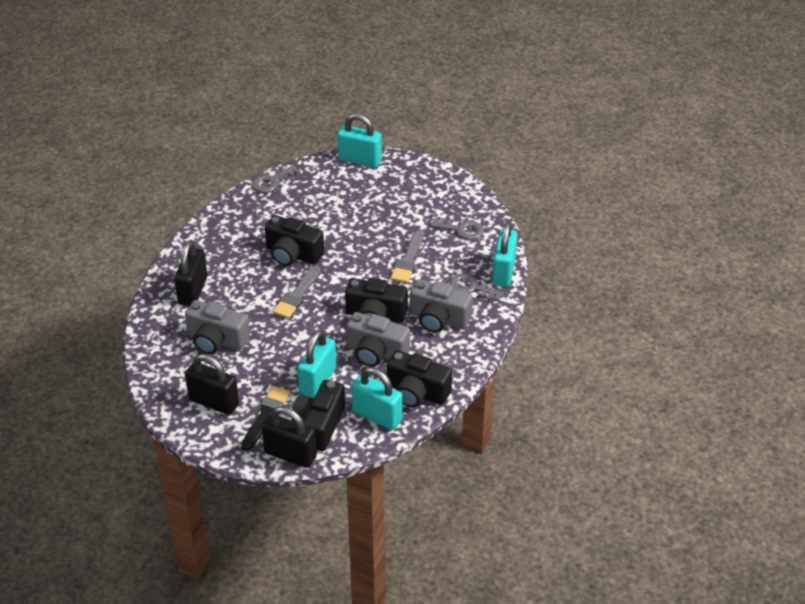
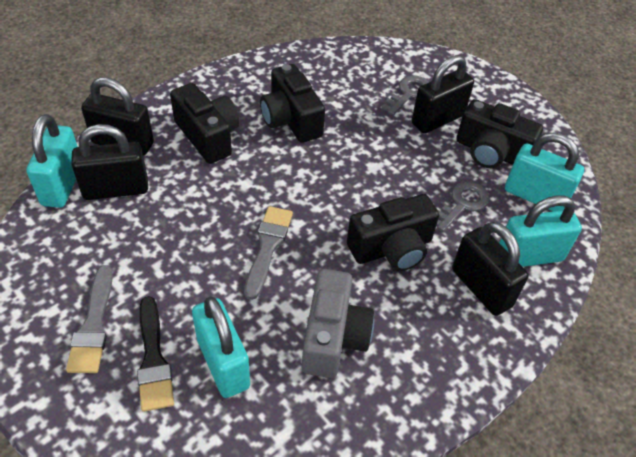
black padlock: [174,240,207,306] [185,354,239,415] [262,406,317,468] = 3 -> [71,124,148,200] [81,77,154,155] [412,55,474,134] [452,222,529,316] = 4
grey camera: [185,300,250,354] [346,312,410,367] [410,279,473,333] = 3 -> [302,269,374,378] = 1
grey key: [252,165,300,193] [430,218,484,240] [450,274,504,302] = 3 -> [381,75,429,115] [436,182,490,232] = 2

